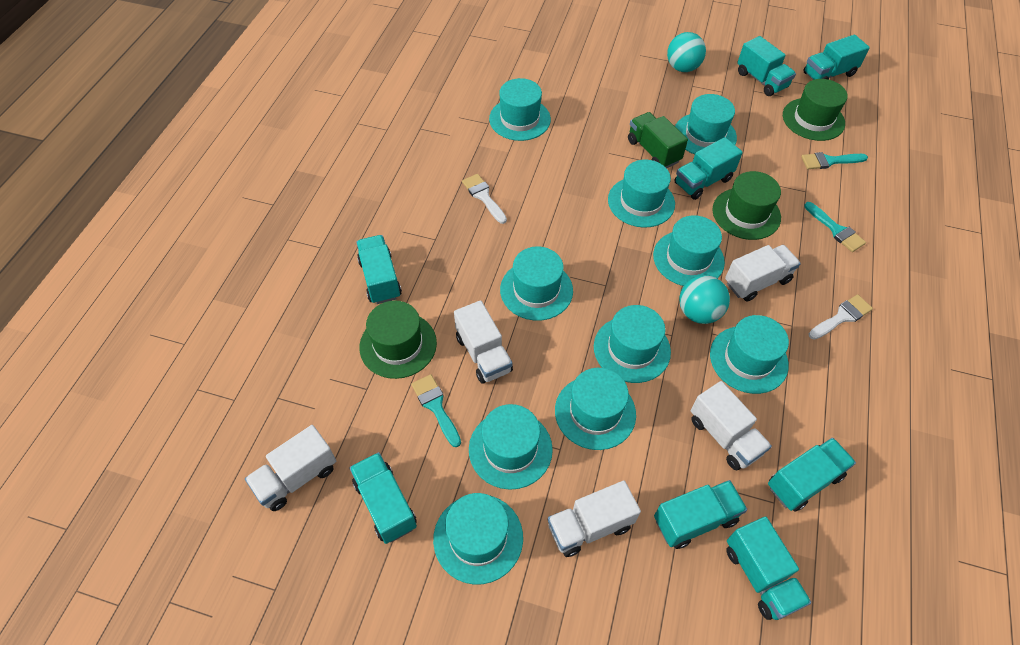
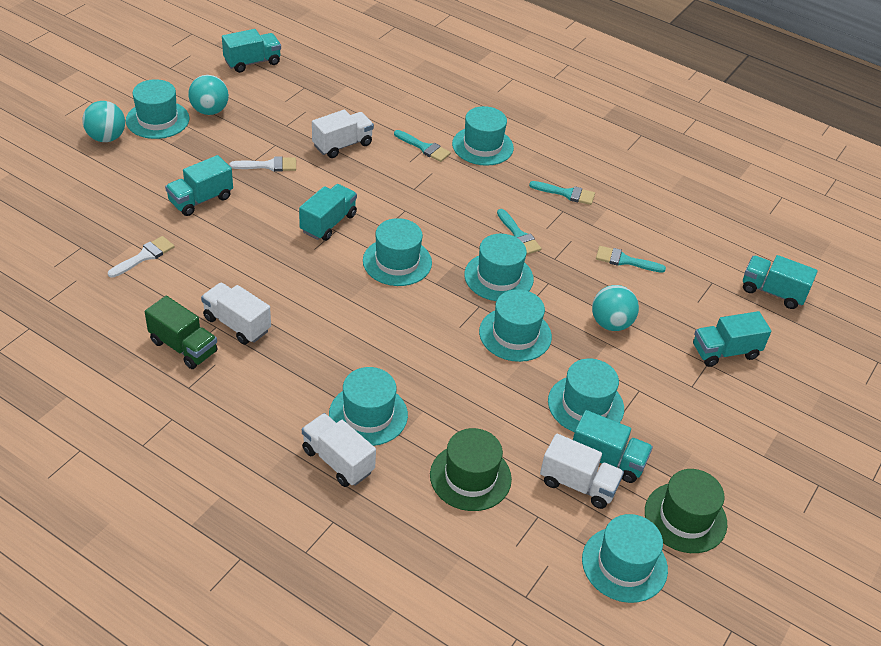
green hat: [359,301,437,379] [713,171,781,240] [783,79,848,141] = 3 -> [430,428,512,511] [645,469,727,553] = 2
turquoise ball: [667,32,706,72] [679,275,730,324] = 2 -> [82,101,125,142] [188,75,229,115] [592,285,639,331] = 3
turquoise brush: [411,374,461,447] [801,152,868,169] [804,202,866,252] = 3 -> [394,130,451,162] [497,209,542,255] [529,181,595,205] [596,246,666,273] = 4
turquoise hat: [433,493,523,585] [469,404,553,490] [489,78,551,141] [500,246,573,321] [555,368,636,450] [594,305,671,383] [608,160,675,228] [653,215,725,286] [675,94,737,154] [710,315,789,394] = 10 -> [126,79,189,139] [329,367,408,446] [363,218,432,286] [452,106,514,166] [464,234,534,301] [479,289,552,362] [548,359,624,432] [582,514,668,603] = 8
turquoise truck: [349,452,417,544] [356,235,402,304] [654,480,747,549] [674,137,743,200] [726,517,811,620] [737,36,796,96] [768,438,856,512] [803,35,870,80] = 8 -> [165,155,233,216] [222,29,281,73] [299,184,357,241] [573,410,653,483] [693,311,772,367] [743,255,818,309] = 6
white truck: [245,425,336,511] [454,300,513,384] [548,481,641,557] [691,381,772,470] [725,245,801,302] = 5 -> [201,283,271,345] [302,413,376,487] [312,110,374,158] [540,434,624,509] = 4

